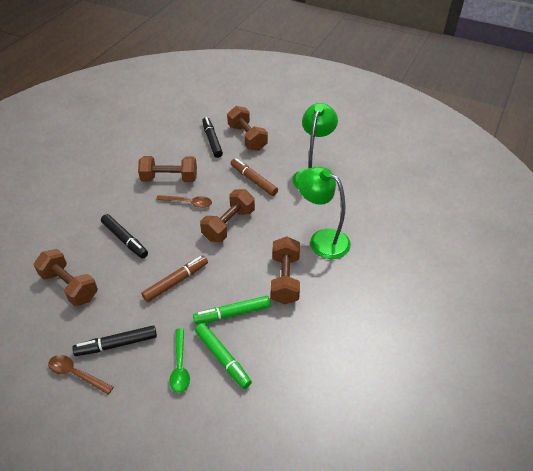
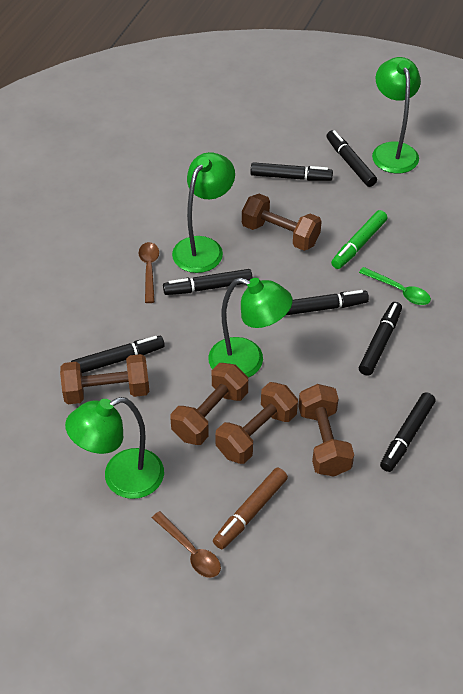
black marker: [72,325,157,356] [101,214,148,258] [202,117,223,158] = 3 -> [71,336,165,373] [163,269,253,295] [250,162,333,181] [285,290,369,316] [327,130,377,187] [359,302,402,376] [380,392,436,472] = 7
brown marker: [141,255,208,302] [231,158,278,196] = 2 -> [213,467,288,549] = 1
green lamp: [293,103,338,189] [297,167,351,259] = 2 -> [65,397,164,499] [172,152,235,273] [208,278,293,378] [372,57,421,174] = 4
green marker: [193,296,271,324] [195,323,252,389] = 2 -> [331,210,387,269] = 1

